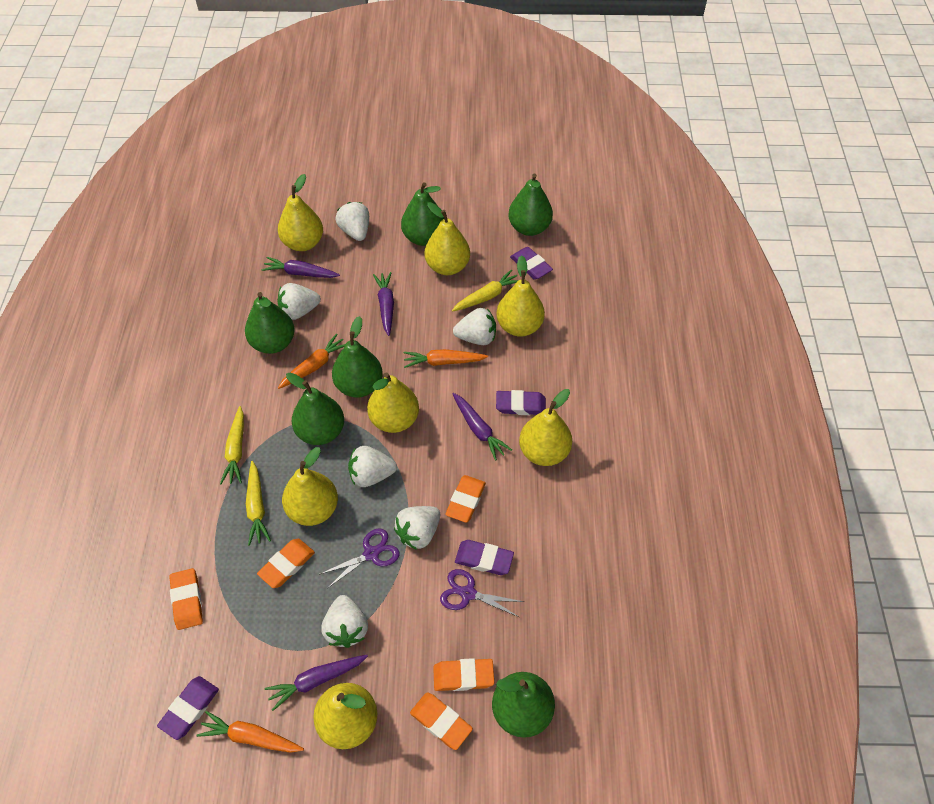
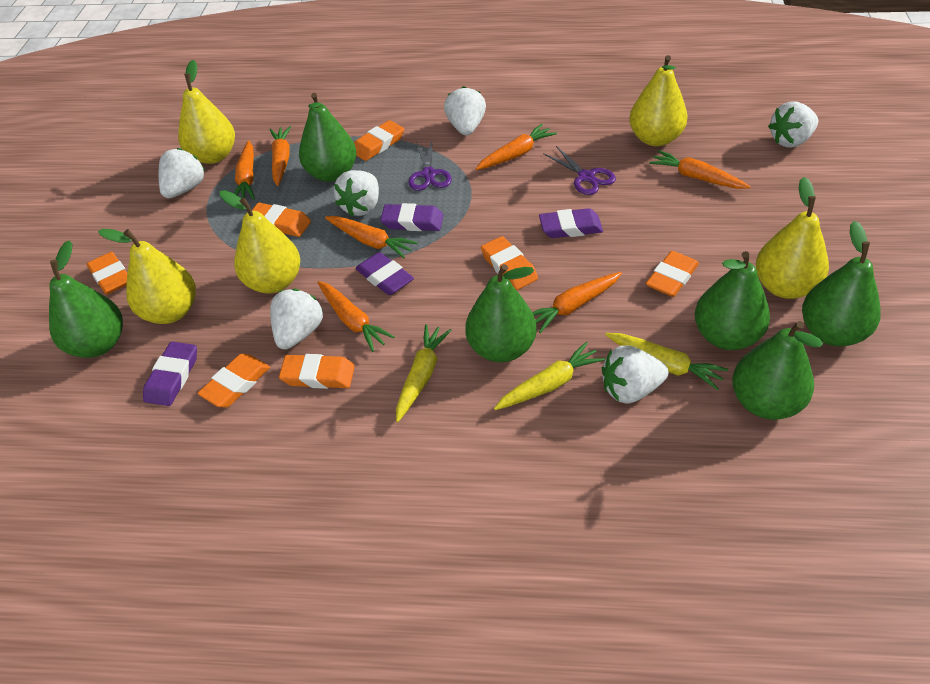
orange carrot: [196,711,304,753] [278,333,345,389] [404,349,488,368] = 3 -> [234,140,255,200] [270,126,291,186] [317,281,395,352] [325,216,418,258] [476,124,557,170] [532,272,622,333] [649,150,751,189] = 7
orange eraser: [169,568,203,630] [257,539,315,588] [410,692,473,750] [433,658,494,691] [445,475,486,523] = 5 -> [87,252,127,295] [197,354,270,407] [252,203,311,237] [279,354,355,389] [354,120,404,161] [481,236,538,290] [646,251,699,297] = 7
purple carrot: [261,257,340,278] [265,655,368,711] [373,272,394,336] [453,393,512,461] = 4 -> none = 0
yellow pear: [278,174,323,251] [282,447,338,526] [313,683,377,749] [367,373,419,433] [425,202,470,275] [496,255,545,337] [519,389,572,466] = 7 -> [98,229,196,324] [178,60,235,164] [220,190,300,294] [629,55,688,146] [756,177,829,299] = 5

